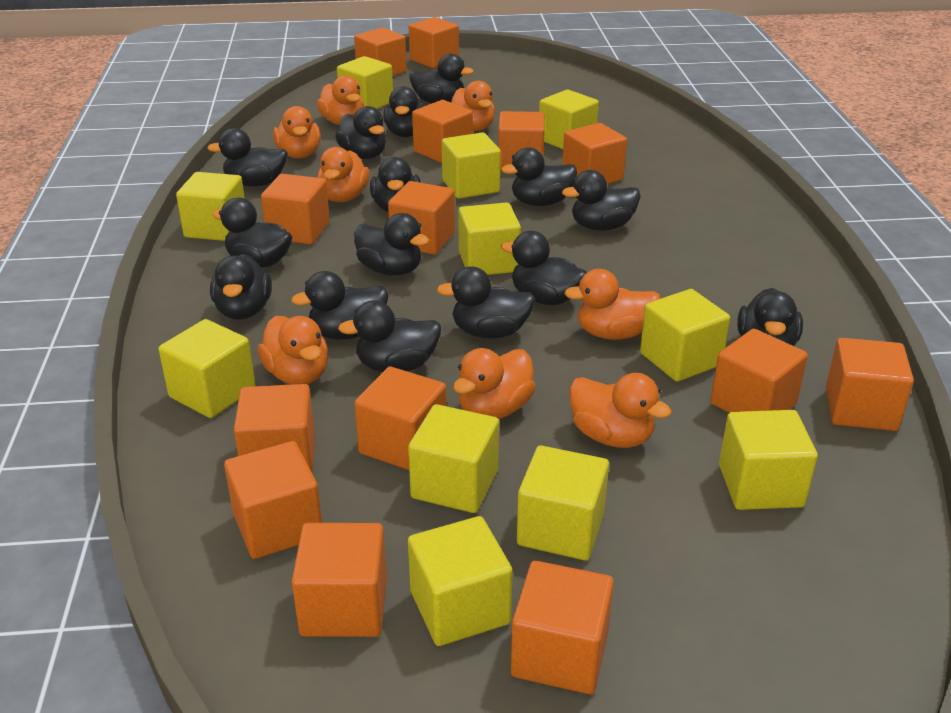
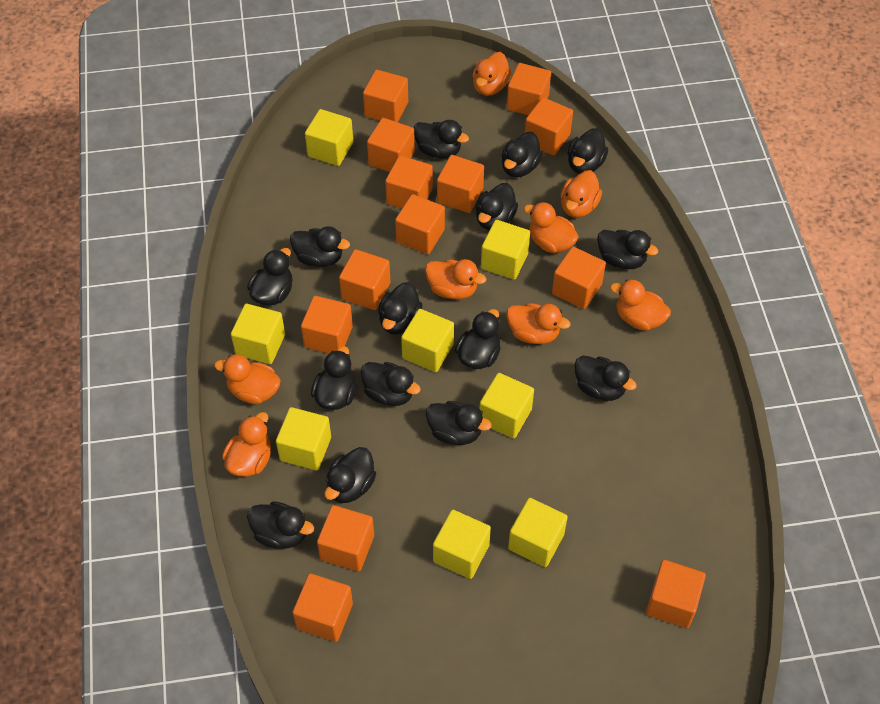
orange cube: [224,441,322,559] [234,384,315,473] [261,174,330,245] [292,523,387,637] [354,27,407,76] [354,367,447,470] [388,181,455,255] [409,17,459,68] [412,100,473,163] [498,111,545,169] [511,561,614,694] [562,123,627,184] [711,329,808,413] [826,338,914,431] = 14 -> [293,573,353,642] [301,296,353,353] [317,505,374,572] [339,249,391,310] [363,70,408,122] [367,118,415,172] [385,156,433,208] [395,194,445,254] [437,155,484,213] [507,63,551,115] [525,97,573,155] [552,247,606,309] [646,560,706,628] = 13
yellow cube: [159,319,256,418] [176,172,245,241] [337,56,393,109] [408,404,499,513] [408,516,513,646] [442,132,501,199] [458,202,521,275] [517,445,609,560] [539,90,599,149] [640,289,730,382] [719,410,818,510] = 11 -> [231,304,285,364] [276,407,331,470] [305,109,353,166] [401,309,454,372] [433,510,491,579] [480,373,534,438] [481,220,530,280] [508,498,568,567] = 8

